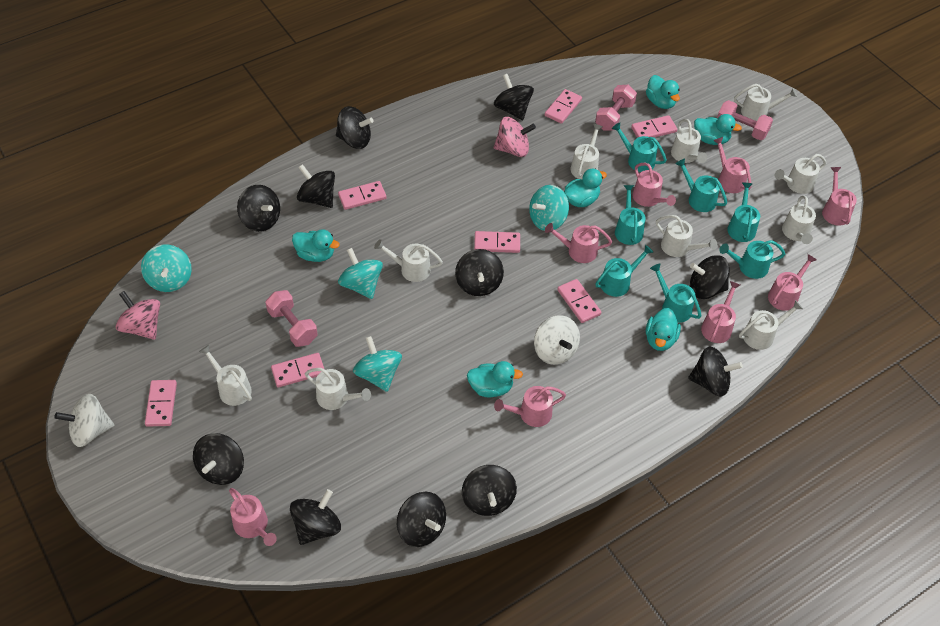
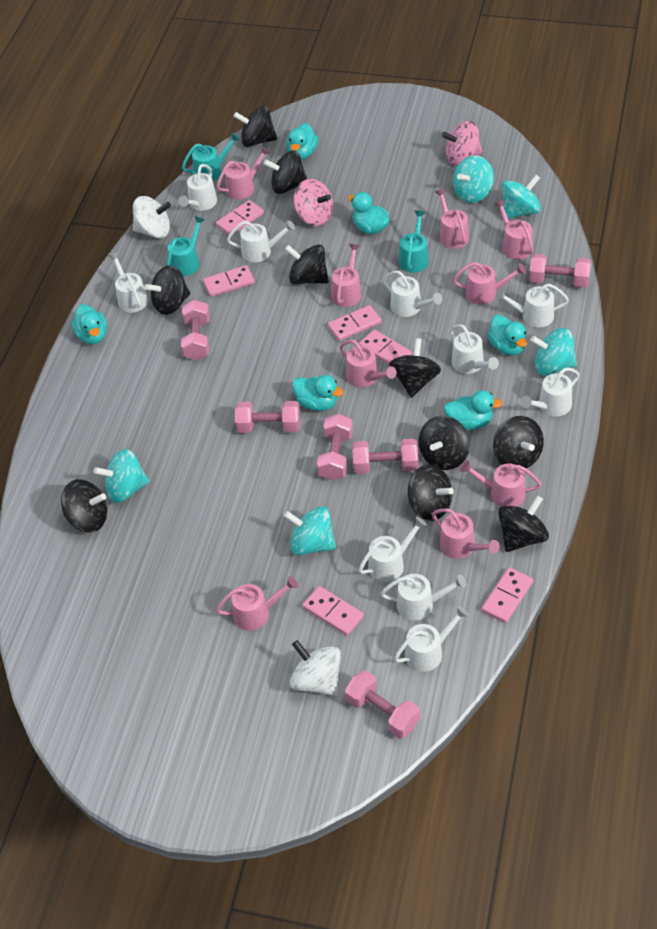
black spinning top: [193,433,244,485] [237,185,280,232] [290,489,341,545] [297,164,335,208] [336,106,373,149] [397,492,446,547] [455,249,504,296] [462,465,517,516] [494,74,534,120] [688,347,743,397] [690,255,730,299] = 11 -> [61,479,107,532] [144,265,190,315] [234,106,277,147] [264,151,307,194] [285,245,329,284] [389,338,441,398] [408,464,454,521] [419,416,470,470] [493,416,544,469] [498,495,549,552] = 10
pink domino: [145,380,177,427] [271,353,324,387] [338,181,387,210] [474,231,520,253] [545,89,582,124] [557,279,601,323] [631,115,677,138] = 7 -> [203,265,255,297] [216,200,264,235] [302,586,364,635] [328,305,381,341] [359,329,412,365] [482,567,533,623] = 6
pink dumbbell: [265,290,318,347] [595,85,637,131] [717,100,773,140] = 3 -> [181,300,210,360] [235,401,300,433] [317,414,353,481] [345,670,420,739] [352,439,418,474] [529,254,591,288] = 6
pink watering can: [229,488,277,546] [494,386,566,427] [545,223,612,263] [632,163,676,207] [701,281,740,343] [713,137,752,193] [768,254,817,311] [822,167,857,226] = 8 -> [215,576,298,631] [216,147,270,200] [331,244,362,307] [339,340,397,387] [432,508,500,559] [435,188,469,249] [453,262,526,305] [460,460,541,507] [494,199,534,260] = 9
turquoise spinning top: [141,244,192,292] [338,248,383,299] [353,336,402,392] [529,185,569,231] = 4 -> [94,449,150,503] [284,506,336,555] [453,155,494,203] [502,175,541,219] [530,328,577,375] = 5
turquoise watering can: [595,245,654,297] [612,123,667,172] [615,185,645,245] [650,263,702,323] [676,159,727,212] [719,240,785,279] [727,183,760,242] = 7 -> [167,216,205,276] [182,133,240,181] [399,211,429,273] = 3

